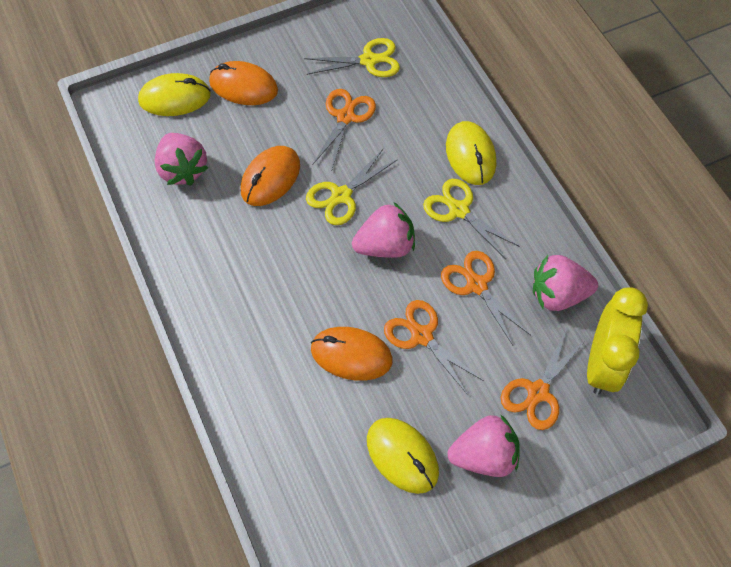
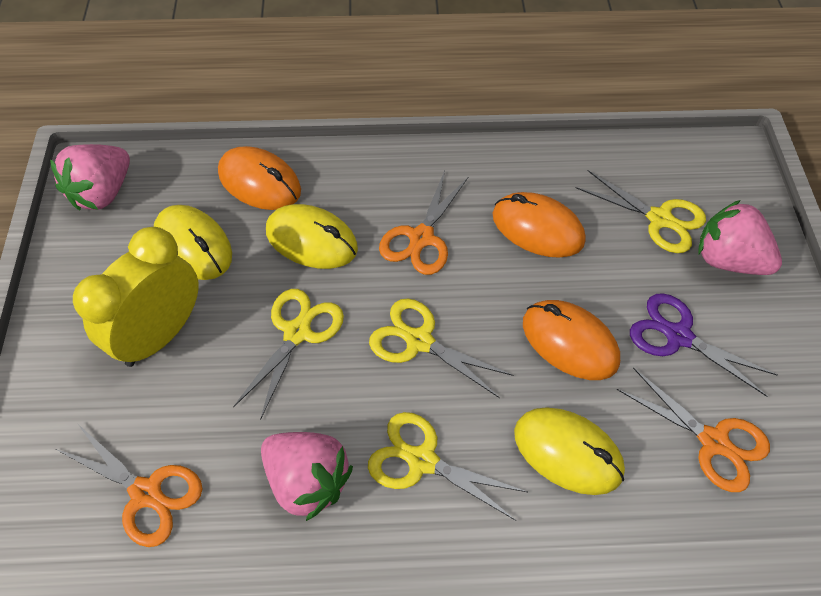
orange scissors: [313,89,376,169] [384,300,484,395] [441,251,530,345] [501,329,586,430] = 4 -> [56,423,202,547] [379,171,468,275] [617,367,770,492] = 3
pink strawberry: [155,133,208,185] [352,202,415,258] [448,414,520,477] [533,255,598,311] = 4 -> [50,144,130,210] [261,432,353,521] [699,200,782,275] = 3
purple scissors: none = 0 -> [630,293,778,397] = 1
yellow scissors: [304,38,400,77] [306,149,398,225] [423,179,519,259] = 3 -> [233,289,344,420] [368,412,527,521] [369,298,513,398] [576,170,706,253] = 4

